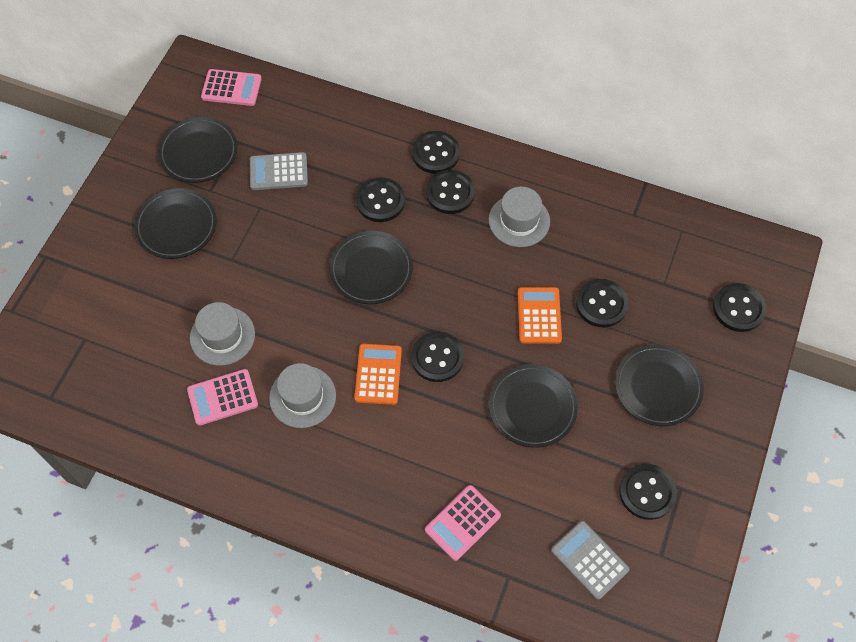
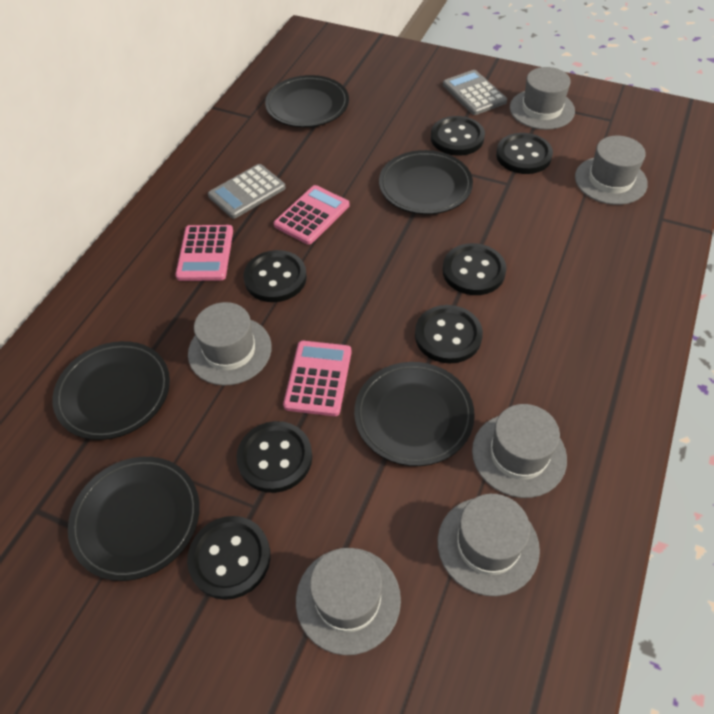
grey hat: [190,302,255,366] [269,363,336,428] [489,187,550,247] = 3 -> [188,302,272,386] [296,548,401,655] [438,494,540,596] [472,404,567,498] [510,67,575,130] [575,136,648,205] = 6
orange calculator: [354,344,402,405] [518,287,562,344] = 2 -> none = 0

